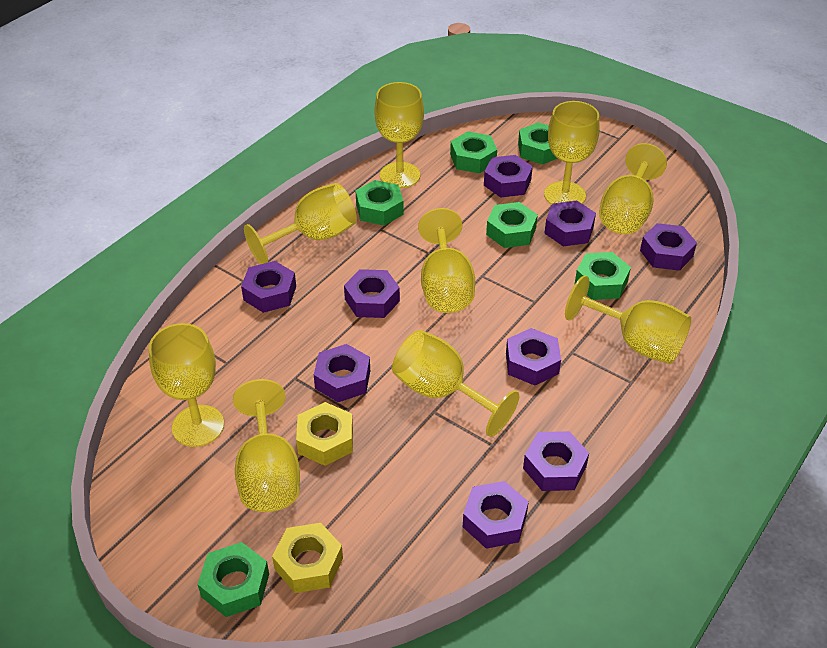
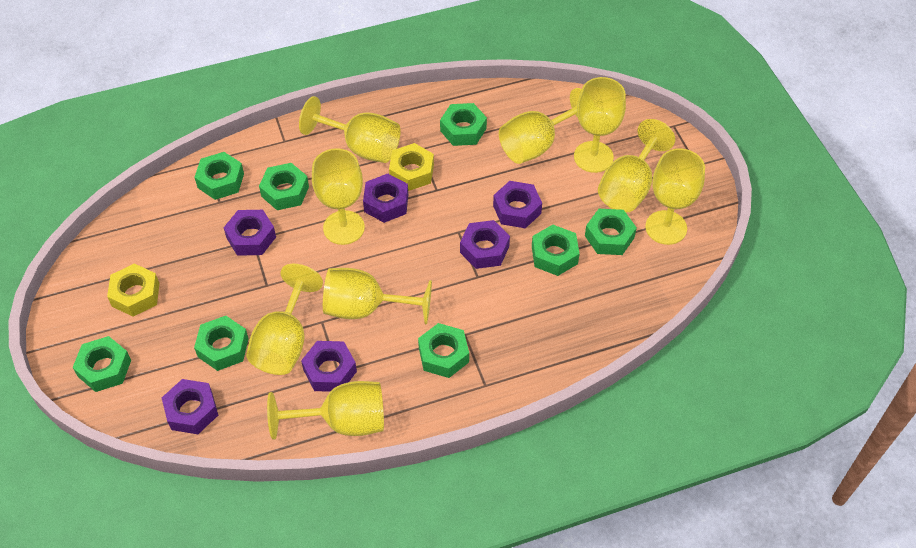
green nut: [197,542,269,617] [355,180,404,226] [450,131,497,174] [486,202,538,248] [518,122,558,164] [575,252,631,300] = 6 -> [73,336,131,392] [194,152,244,200] [194,316,249,371] [259,163,309,210] [418,323,469,378] [440,103,487,146] [532,225,580,276] [585,209,637,255] = 8
purple nut: [241,261,296,313] [314,344,370,402] [344,269,400,318] [463,481,529,549] [484,155,533,198] [506,328,561,385] [523,431,589,491] [544,200,596,246] [640,223,697,271] = 9 -> [162,379,218,434] [224,210,276,256] [301,341,357,392] [363,174,408,223] [460,220,510,269] [493,181,542,228] = 6

